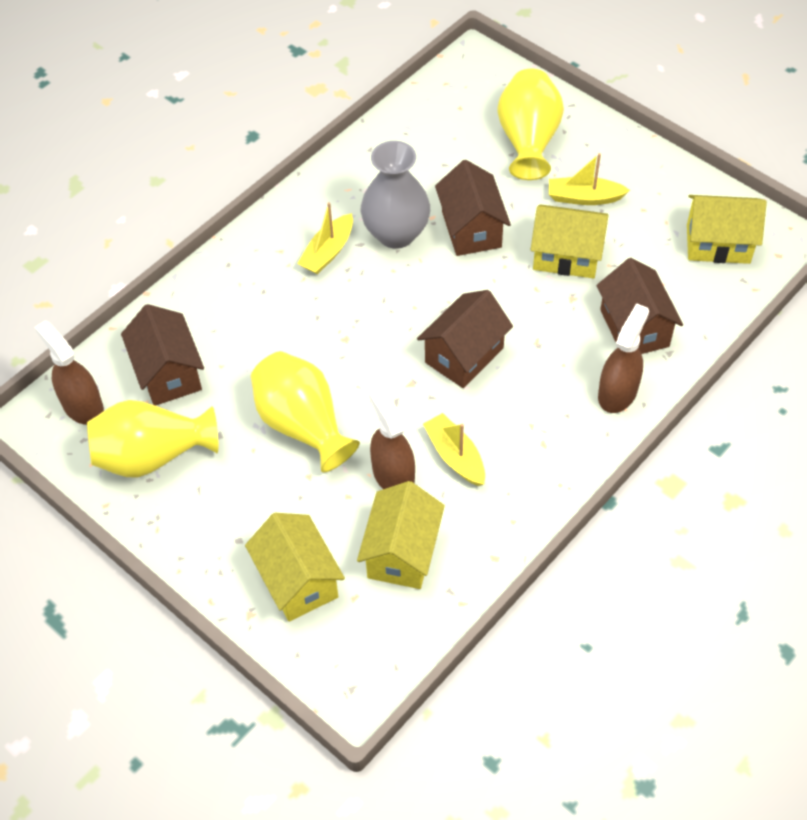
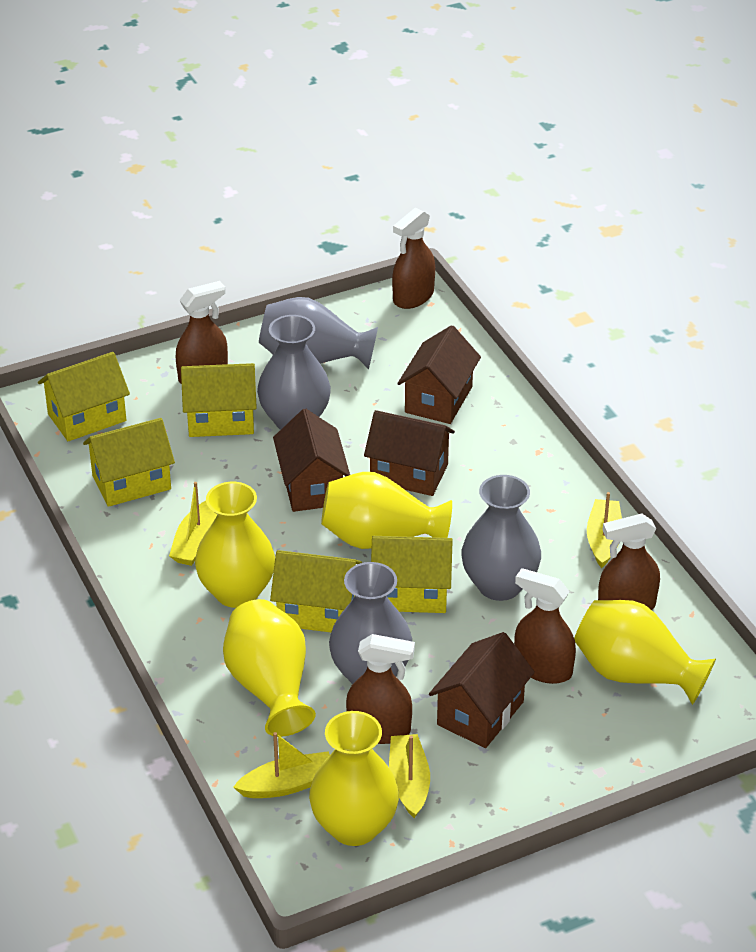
brown spray bottle: [35,321,104,425] [369,388,415,489] [598,303,649,413] = 3 -> [176,281,228,384] [346,634,415,744] [392,208,435,309] [514,568,576,684] [598,513,660,610] = 5
grey vase: [361,141,430,249] = 1 -> [257,315,331,430] [259,297,378,369] [329,562,413,685] [461,475,541,601] = 4
yellow boat: [297,202,353,274] [423,413,485,486] [549,153,630,205] = 3 -> [169,482,217,566] [233,732,330,798] [389,734,430,818] [587,492,622,568] = 4
yellow house: [245,513,345,622] [357,481,445,589] [531,204,608,278] [687,195,767,264] = 4 -> [38,352,130,441] [83,418,175,507] [181,363,257,437] [270,550,362,632] [371,536,453,613] = 5
yellow vase: [87,400,218,478] [251,351,360,473] [497,69,564,180] = 3 -> [195,482,275,608] [223,599,316,737] [309,711,399,846] [321,472,452,549] [574,600,716,705] = 5

